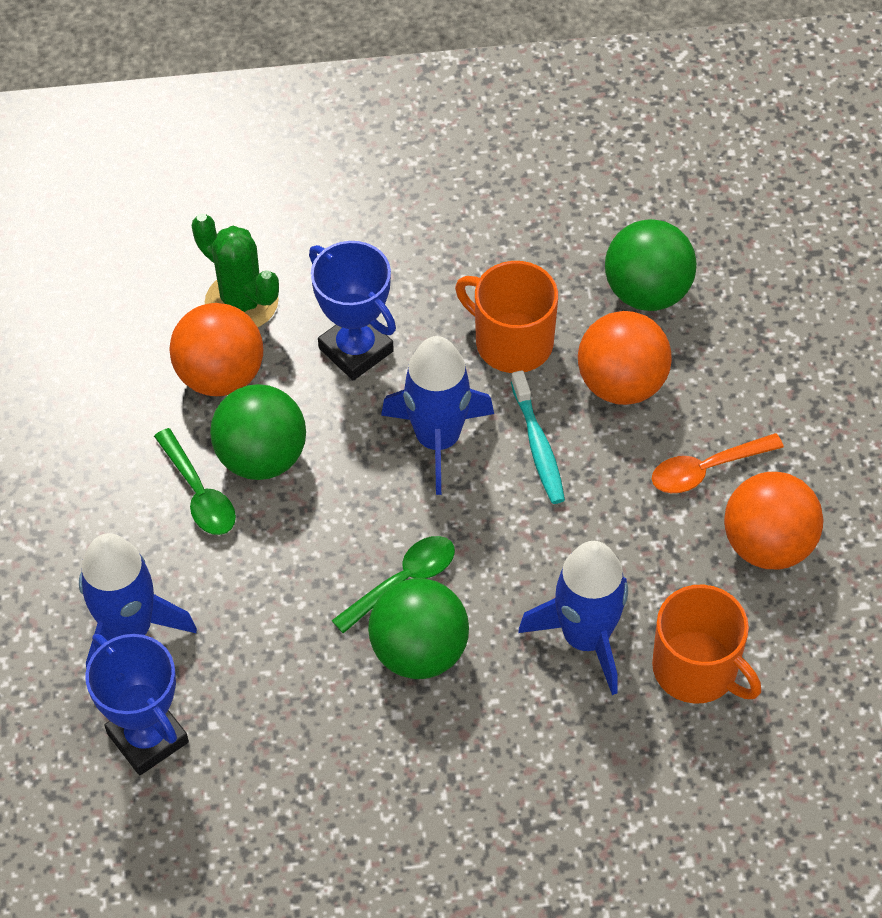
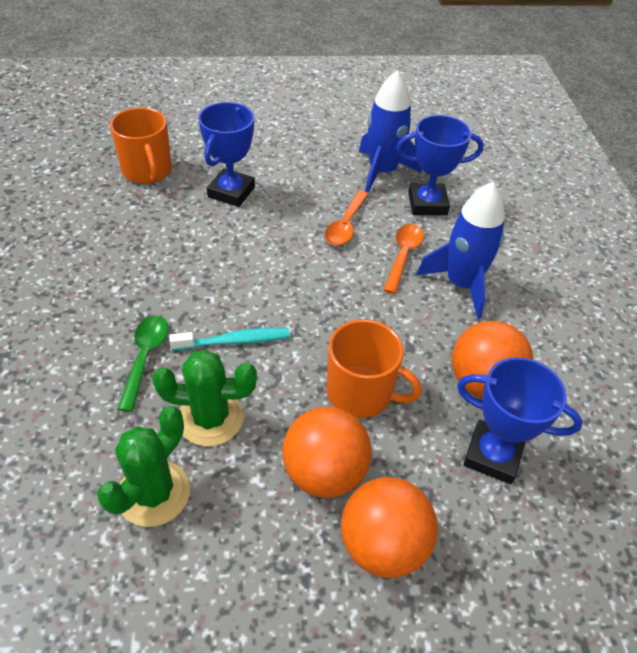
blue rocket: [79,533,197,669] [381,336,494,495] [518,541,628,695] = 3 -> [359,70,421,193] [416,182,505,319] = 2
blue trophy: [85,634,189,775] [309,241,396,380] = 2 -> [198,102,255,207] [396,115,484,215] [457,357,583,484] = 3
green ball: [210,384,306,480] [368,578,469,679] [605,219,697,311] = 3 -> none = 0
green cactus: [192,213,279,327] = 1 -> [97,406,190,527] [152,349,257,446] = 2
green spoon: [154,428,236,535] [331,536,455,634] = 2 -> [118,315,168,412] = 1
orange spoon: [652,433,784,493] = 1 -> [325,190,369,246] [383,224,424,294] = 2

